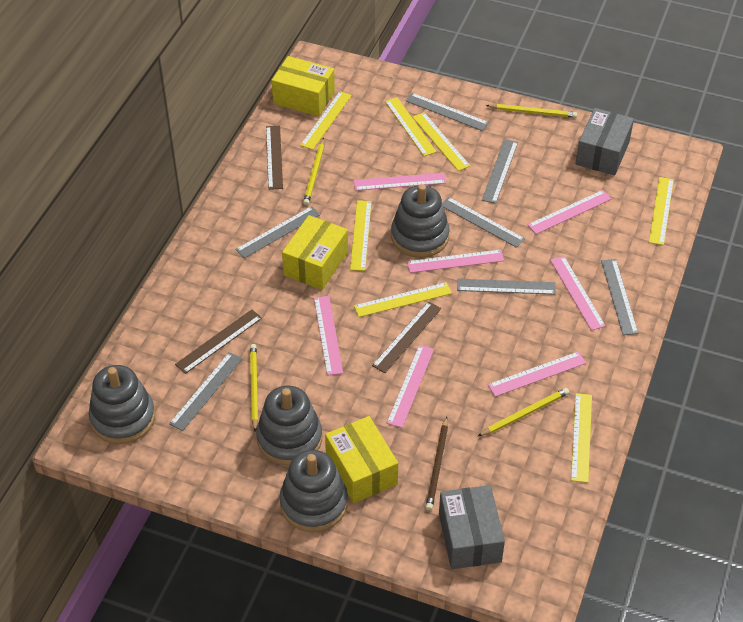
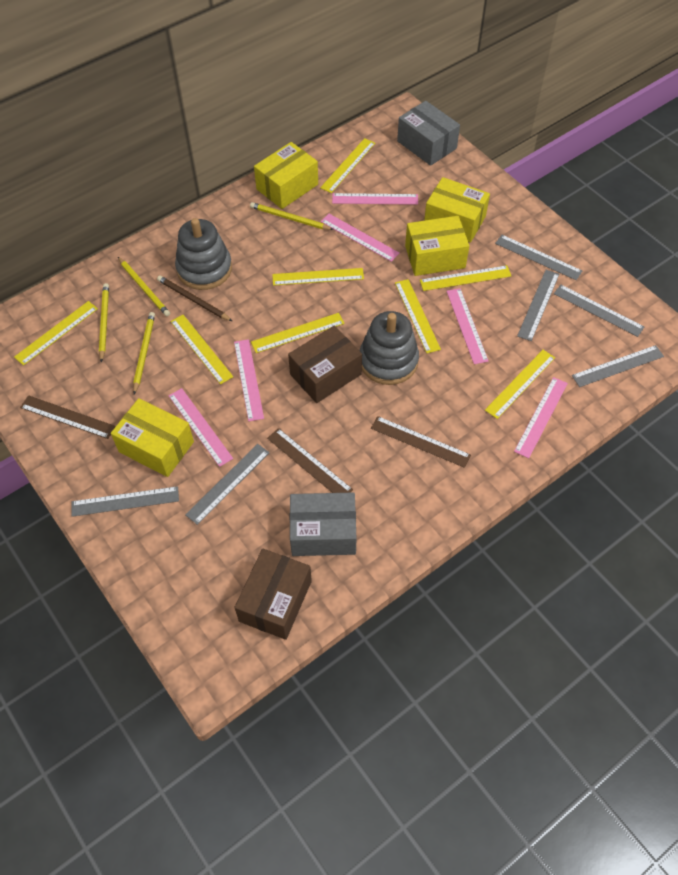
brown box: none = 0 -> [234,548,312,640] [288,326,362,403] = 2
grey ruler: [169,352,242,431] [235,206,320,258] [406,93,489,131] [442,197,525,248] [457,279,556,295] [482,139,518,204] [601,259,638,335] = 7 -> [72,486,179,517] [185,444,270,525] [495,235,582,280] [517,270,559,341] [554,285,644,337] [572,345,664,387] = 6
grey stacking toy: [88,365,155,444] [256,385,322,466] [279,450,348,532] [391,184,450,258] = 4 -> [175,218,232,290] [359,311,419,385] = 2
pink ruler: [314,296,343,376] [354,173,446,191] [387,345,434,428] [407,249,504,273] [488,351,586,397] [528,190,611,234] [550,256,605,331] = 7 -> [168,388,233,467] [234,339,264,421] [321,214,400,262] [332,193,418,205] [447,288,489,364] [514,377,568,458] = 6
yellow box: [271,56,335,116] [282,215,348,290] [325,416,398,503] = 3 -> [111,398,194,477] [254,142,318,209] [405,216,469,276] [424,177,490,243] = 4
yellow ruler: [300,91,352,150] [350,200,372,271] [354,282,452,317] [385,97,436,156] [412,112,470,171] [571,393,592,483] [649,177,674,245] = 7 -> [14,301,98,366] [171,315,233,384] [251,313,345,353] [272,268,364,286] [320,138,375,193] [395,279,441,353] [420,265,511,291] [485,350,555,419] = 8

